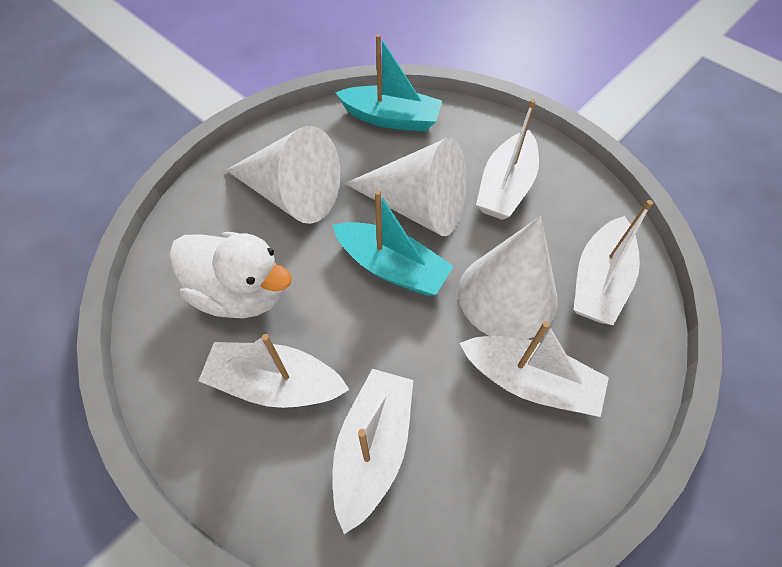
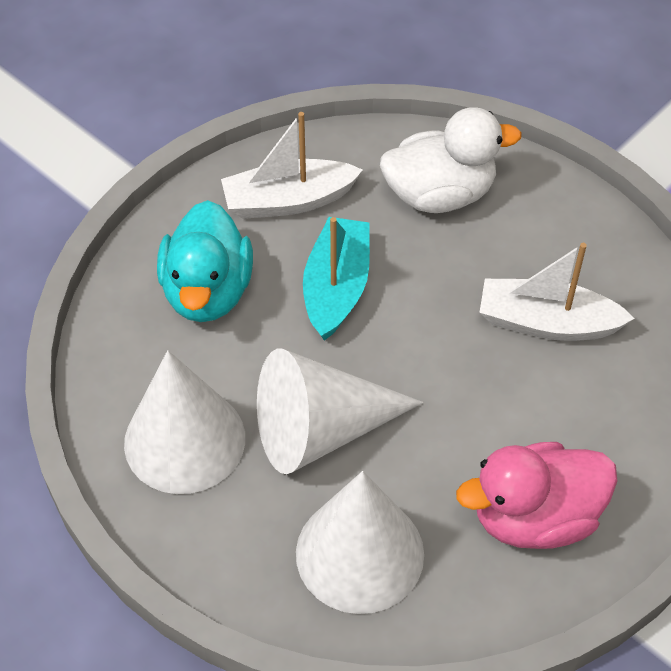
pink duck: none = 0 -> [456,442,618,549] = 1
turquoise boat: [333,190,454,296] [335,34,442,132] = 2 -> [303,217,370,341] = 1
turquoise duck: none = 0 -> [157,200,253,322] = 1
white boat: [198,334,350,408] [333,369,413,534] [460,321,609,417] [476,99,539,220] [574,200,653,325] = 5 -> [221,112,363,219] [479,243,635,341] = 2

